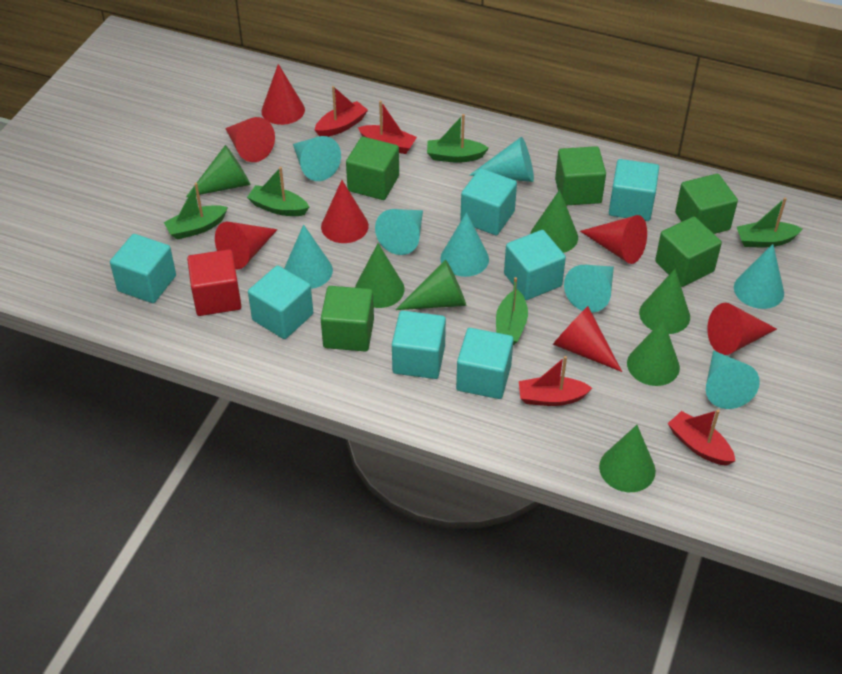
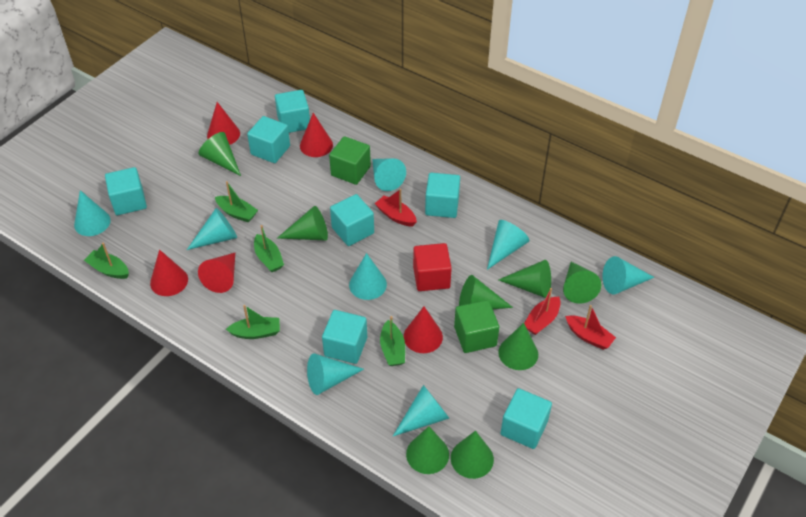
green cone: [186,145,251,197] [355,244,405,308] [396,260,466,310] [530,190,578,253] [599,425,656,492] [627,320,680,386] [639,269,690,334] = 7 -> [198,132,241,176] [277,206,328,240] [406,426,449,474] [451,431,494,479] [459,275,513,309] [498,323,538,370] [499,260,551,298] [563,262,601,304] = 8
green cube: [321,286,374,352] [346,137,399,200] [555,146,606,205] [655,217,722,287] [675,174,738,234] = 5 -> [329,136,371,185] [454,300,499,353] = 2
red boat: [315,86,368,137] [358,100,417,154] [519,356,592,406] [668,410,735,466] = 4 -> [375,189,417,226] [524,288,561,335] [565,305,616,350] = 3
red cone: [215,222,278,269] [225,117,275,162] [261,64,305,125] [321,180,369,243] [553,306,622,372] [580,215,647,264] [707,303,777,355] = 7 -> [150,249,188,296] [198,253,235,293] [207,102,240,145] [300,113,333,157] [404,306,443,353] = 5

